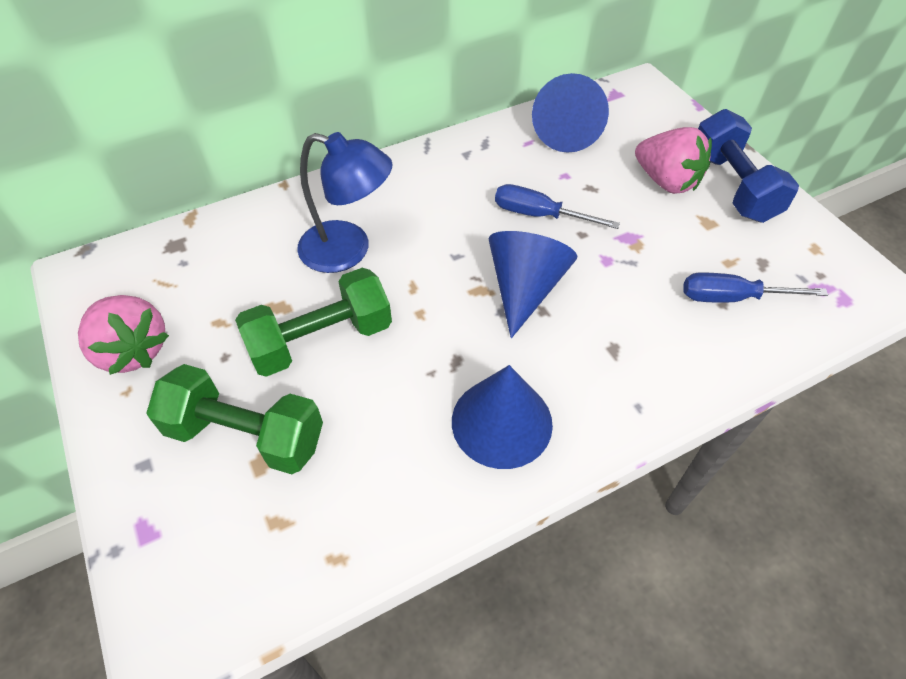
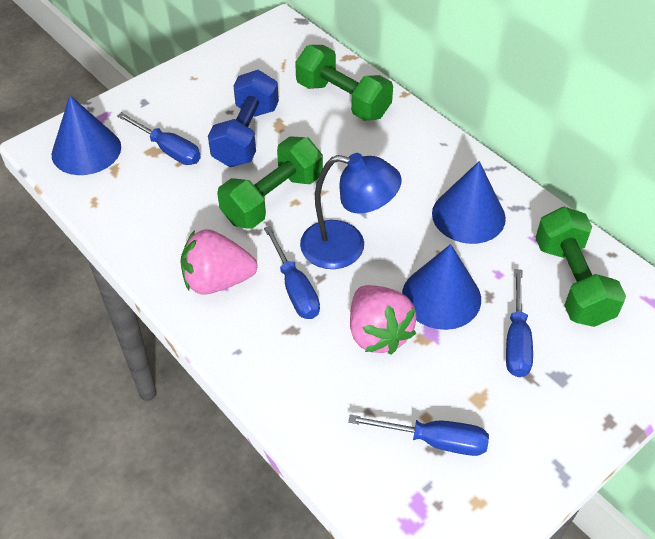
blue screwdriver: [495,184,620,229] [683,272,828,303] = 2 -> [117,112,201,165] [264,226,320,319] [348,414,489,456] [506,269,533,377] = 4
green dumbbell: [146,364,323,474] [235,268,392,377] = 2 -> [217,136,323,229] [295,45,393,121] [535,206,626,327] = 3

